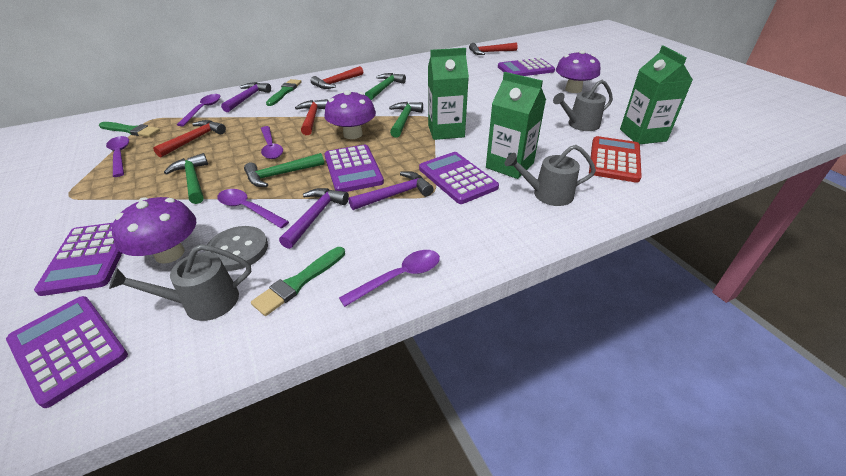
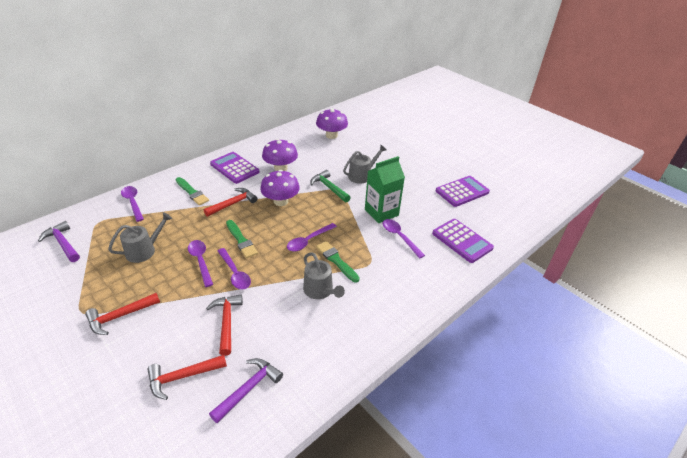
green carton: [428,48,469,140] [486,72,546,179] [620,45,693,144] = 3 -> [365,156,405,223] = 1
green hammer: [164,153,208,204] [244,153,324,187] [365,73,406,100] [389,102,423,138] = 4 -> [310,170,351,202] = 1
grey button: [205,226,268,271] = 1 -> none = 0
purple calculator: [6,296,128,408] [34,223,122,296] [324,145,384,192] [419,152,499,204] [498,58,555,76] = 5 -> [210,152,260,184] [432,219,494,263] [436,176,490,207] = 3
purple hammer: [221,82,271,112] [279,188,349,249] [348,171,433,210] = 3 -> [38,221,80,262] [209,358,283,423] = 2
red calculator: [589,136,642,183] = 1 -> none = 0

